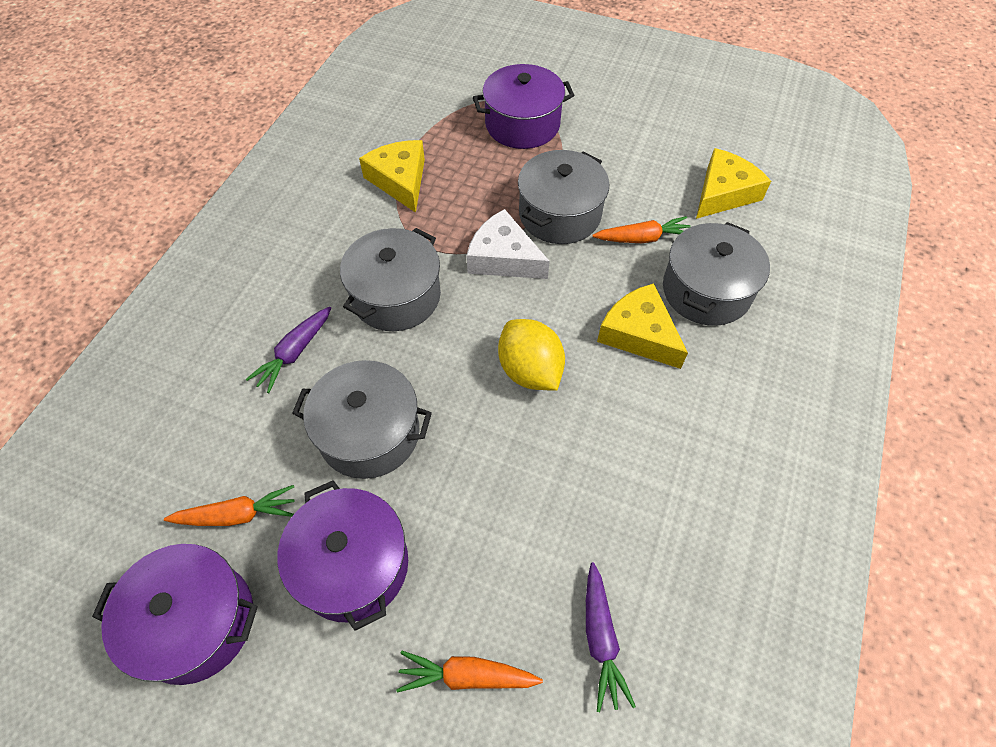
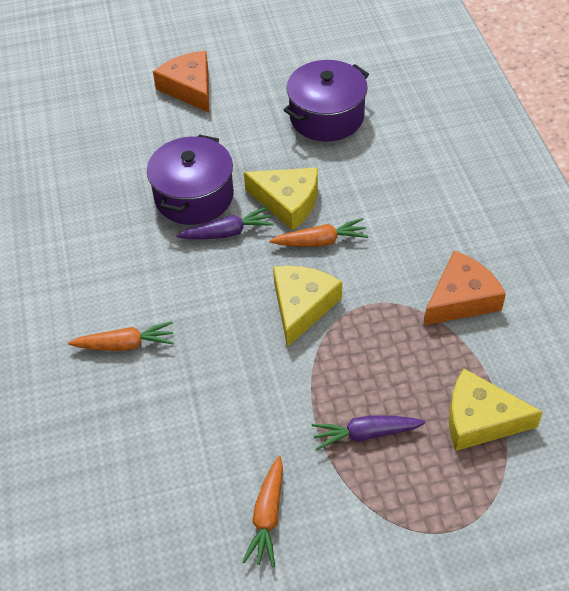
grey pot: [292,360,432,479] [340,228,441,331] [518,150,609,244] [663,222,770,326] = 4 -> none = 0
orange cheese: none = 0 -> [153,51,209,113] [424,250,506,325] = 2
purple pot: [92,544,258,685] [278,480,408,631] [473,64,575,149] = 3 -> [147,134,234,225] [284,60,369,142] = 2
white cheese: [466,209,550,279] = 1 -> none = 0
yellow lemon: [498,319,565,391] = 1 -> none = 0

